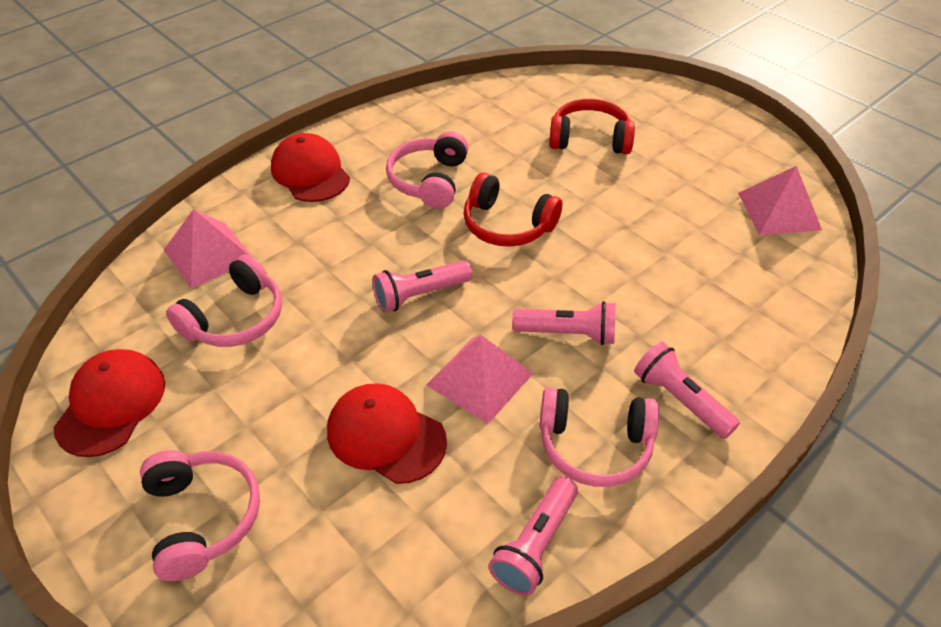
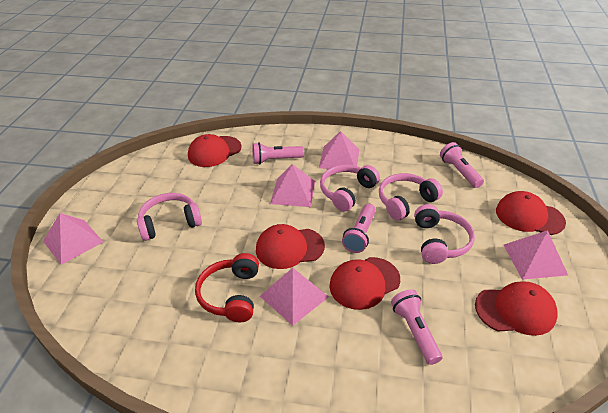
pink pyramid: [164,209,250,289] [426,335,533,424] [738,166,822,235] = 3 -> [43,213,103,265] [260,268,329,326] [270,164,315,207] [319,131,359,169] [504,230,568,280] = 5
red cap: [54,349,165,457] [271,133,350,202] [327,383,447,484] = 3 -> [188,134,242,167] [256,224,325,269] [329,257,400,310] [475,281,558,336] [496,191,566,235] = 5
red headphones: [463,173,562,247] [549,99,635,154] = 2 -> [195,253,259,322] = 1

